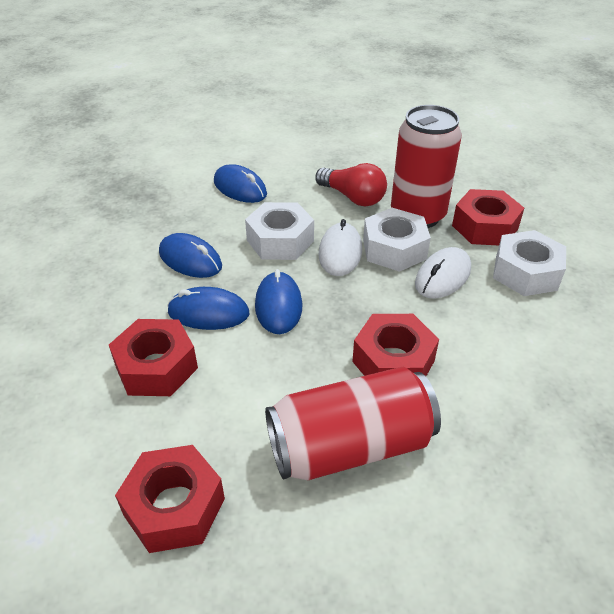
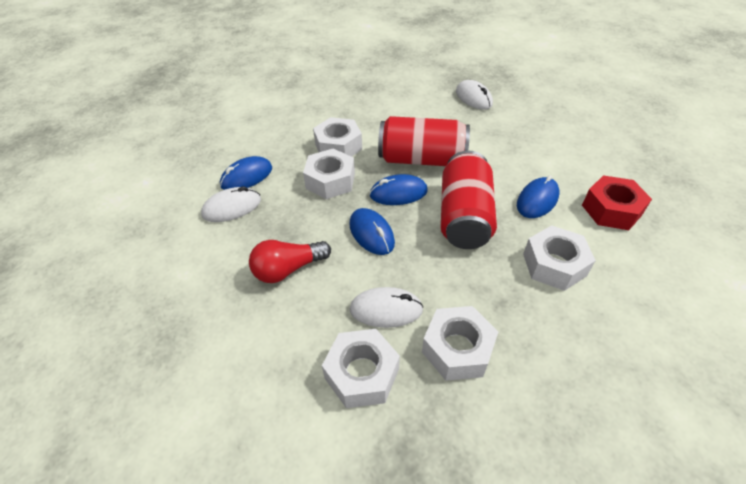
red nut: [109,319,198,396] [115,445,225,553] [352,314,439,376] [452,189,524,245] = 4 -> [582,175,652,230] = 1
white mouse: [318,219,362,276] [415,247,471,299] = 2 -> [201,186,261,222] [350,287,424,328] [456,80,493,110] = 3
white nut: [245,202,314,260] [363,208,431,272] [493,230,566,296] = 3 -> [303,149,355,199] [313,117,362,157] [322,329,400,408] [422,306,498,381] [523,225,596,291] = 5

